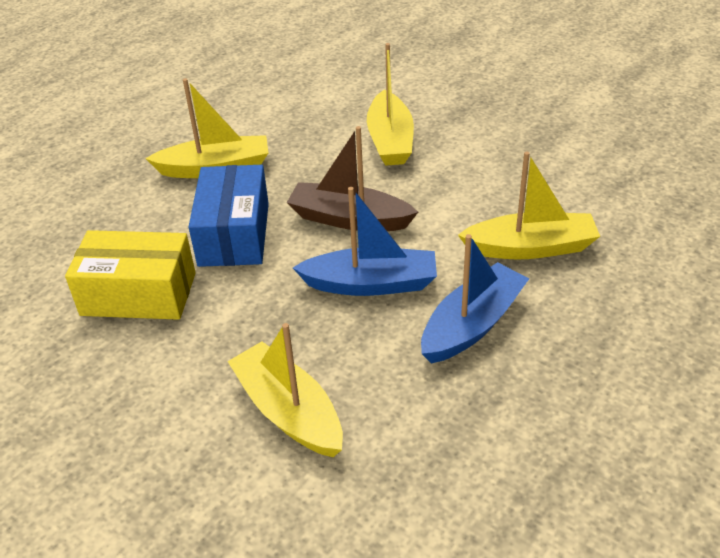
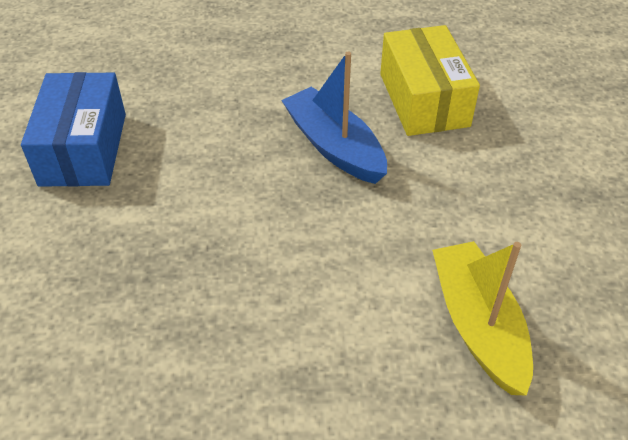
blue boat: [293,187,437,296] [421,234,529,364] = 2 -> [281,52,387,184] = 1
brown boat: [287,126,418,231] = 1 -> none = 0
yellow boat: [145,78,268,178] [227,323,343,457] [367,43,414,166] [458,151,600,259] = 4 -> [432,241,533,396] = 1

